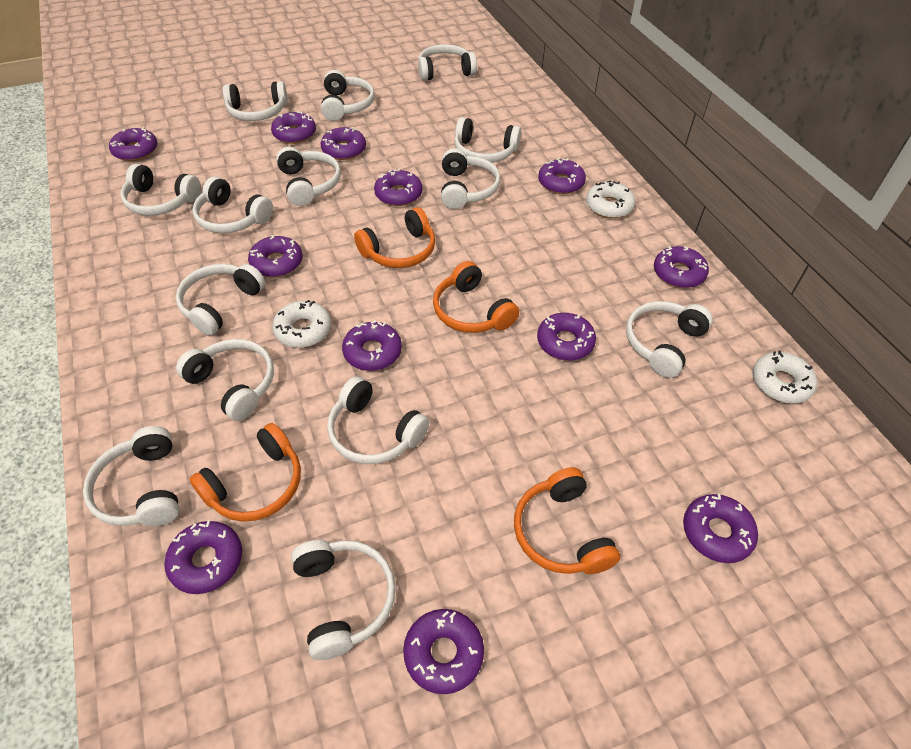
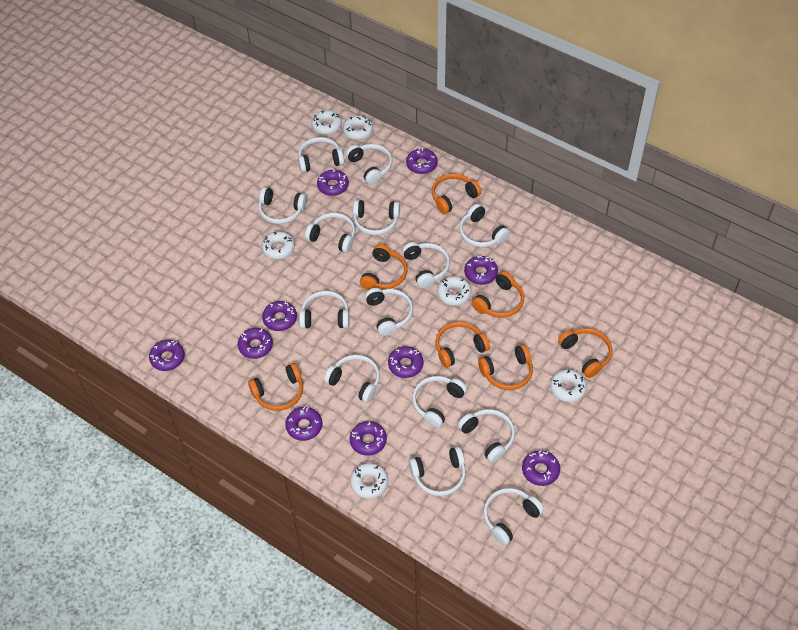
orange headphones: [190,423,301,522] [354,207,435,268] [433,261,519,333] [514,467,620,574] = 4 -> [248,363,303,411] [360,244,408,290] [432,174,482,214] [435,322,490,368] [472,271,524,318] [478,344,533,390] [558,328,612,378] = 7
purple donut: [109,128,157,161] [164,521,242,594] [248,235,303,277] [271,111,316,144] [321,127,366,160] [342,321,402,371] [374,169,422,206] [403,609,484,694] [537,313,596,361] [538,158,586,194] [654,246,709,288] [683,494,758,563] = 12 -> [149,340,185,371] [238,328,273,359] [262,301,297,331] [285,407,322,441] [317,170,349,196] [350,421,387,456] [388,346,424,378] [406,148,438,174] [464,256,498,285] [522,450,560,486] = 10
white donut: [272,300,331,348] [586,180,635,218] [752,350,817,404] = 3 -> [262,231,295,259] [312,110,342,135] [343,115,373,140] [350,463,388,499] [437,276,471,306] [550,369,587,402] = 6

